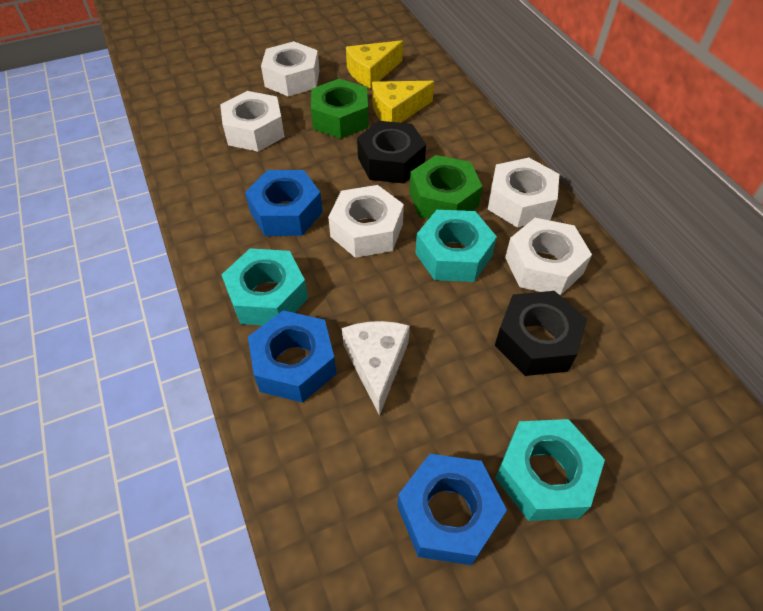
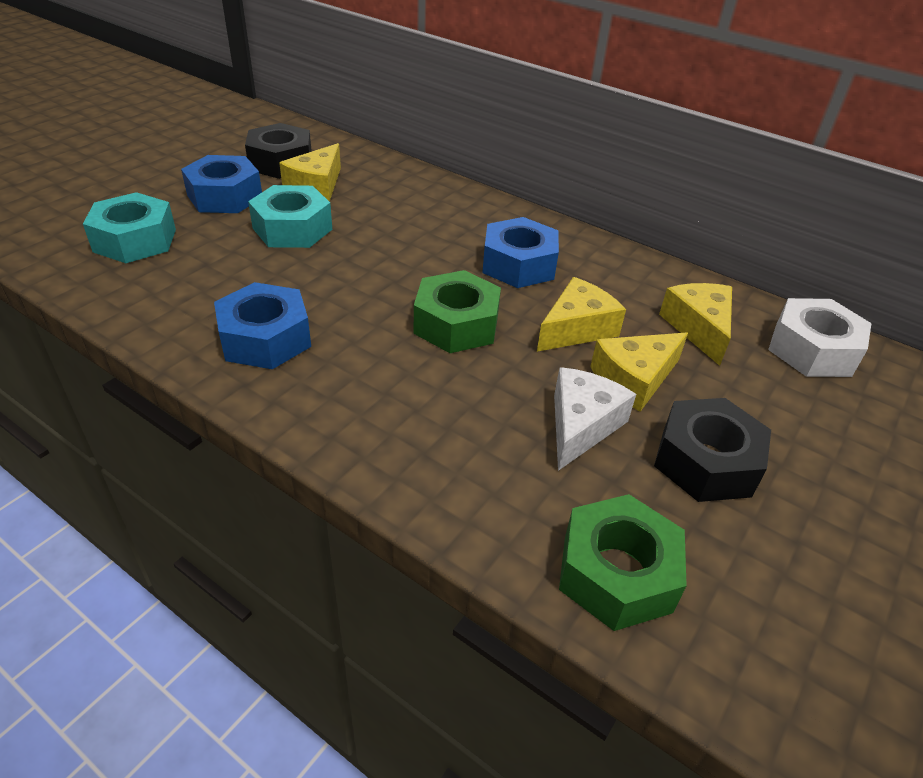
turquoise nut: [222,248,308,326] [415,210,497,282] [496,419,605,521] = 3 -> [83,192,176,263] [248,185,332,248] = 2
white nut: [220,91,285,152] [261,41,319,97] [328,185,404,258] [488,158,559,228] [505,218,592,296] = 5 -> [768,298,871,377] = 1
yellow cheese: [346,40,403,89] [372,81,434,123] = 2 -> [279,143,341,201] [537,277,626,352] [590,332,688,412] [659,283,732,366] = 4

